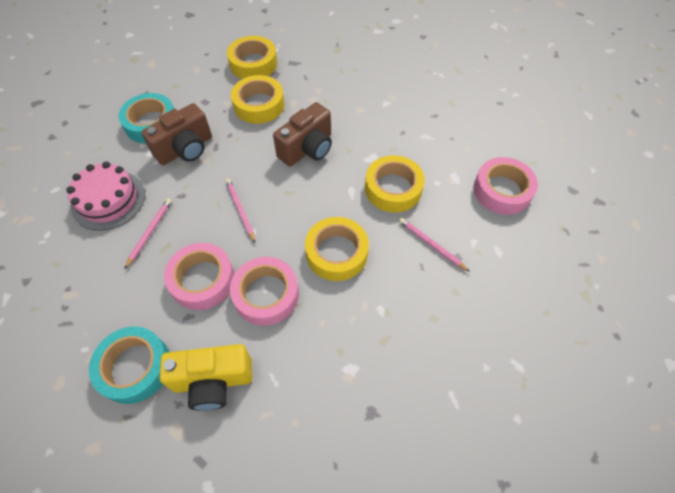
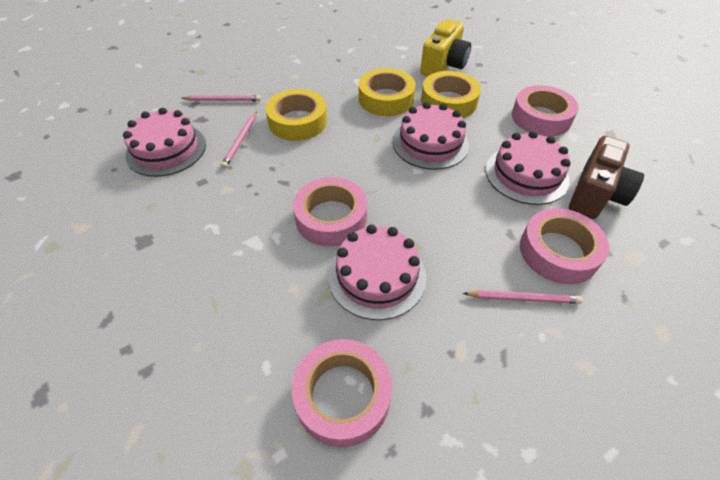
brown camera: [141,103,212,165] [273,102,332,166] = 2 -> [569,136,644,219] = 1
pink cake: [66,162,145,231] = 1 -> [123,108,206,177] [328,224,426,320] [393,102,469,170] [485,131,571,205] = 4
pink tape: [164,243,235,310] [230,257,299,326] [474,157,538,215] = 3 -> [292,339,392,447] [293,177,367,247] [512,85,579,136] [520,208,609,284] = 4
turquoise tape: [89,326,169,404] [118,93,174,143] = 2 -> none = 0
yellow tape: [227,36,277,79] [231,75,285,124] [305,217,369,281] [365,155,425,213] = 4 -> [266,89,327,141] [359,68,416,116] [421,71,481,118] = 3

